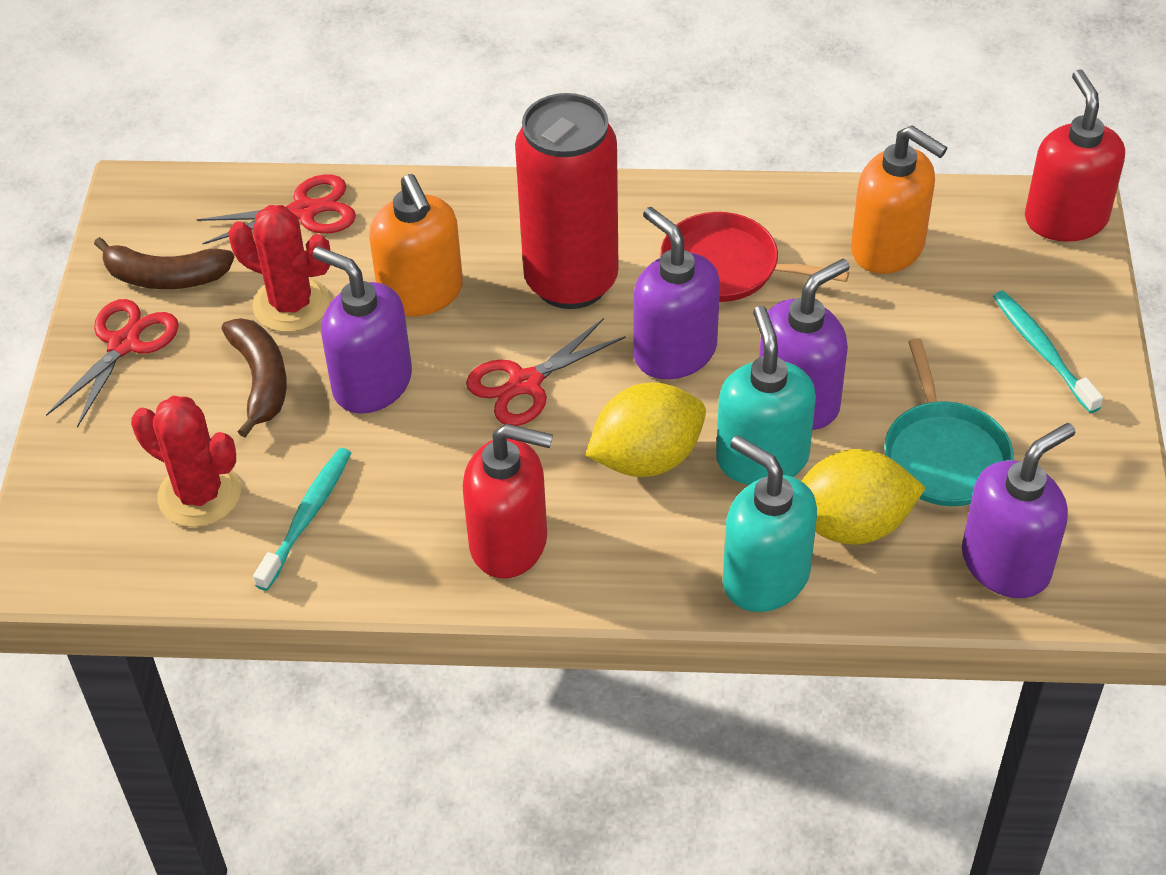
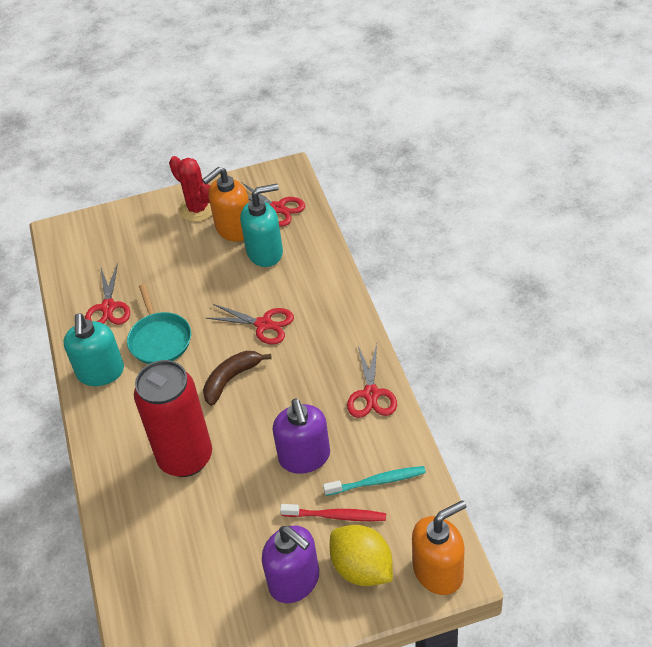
brown banana: [94,237,235,289] [222,318,287,437] = 2 -> [203,351,272,406] = 1
purple soap dispenser: [313,246,412,414] [633,207,720,379] [759,259,850,430] [962,423,1075,598] = 4 -> [262,526,319,603] [272,399,330,474] = 2
red cactus: [131,396,241,527] [228,205,331,332] = 2 -> [169,156,212,222] = 1
red pan: [660,212,849,302] = 1 -> none = 0
red scissors: [46,299,179,428] [196,174,356,245] [466,318,626,426] = 3 -> [85,263,130,325] [206,304,294,344] [241,182,305,227] [347,344,397,418] = 4
red soap dispenser: [463,424,553,579] [1025,69,1125,242] = 2 -> none = 0
red toothbrush: none = 0 -> [280,504,386,521] = 1
turquoise toothbrush: [253,448,351,591] [993,291,1103,413] = 2 -> [323,466,426,496] = 1
yellow lemon: [586,382,706,477] [802,449,926,545] = 2 -> [330,525,393,586] = 1

